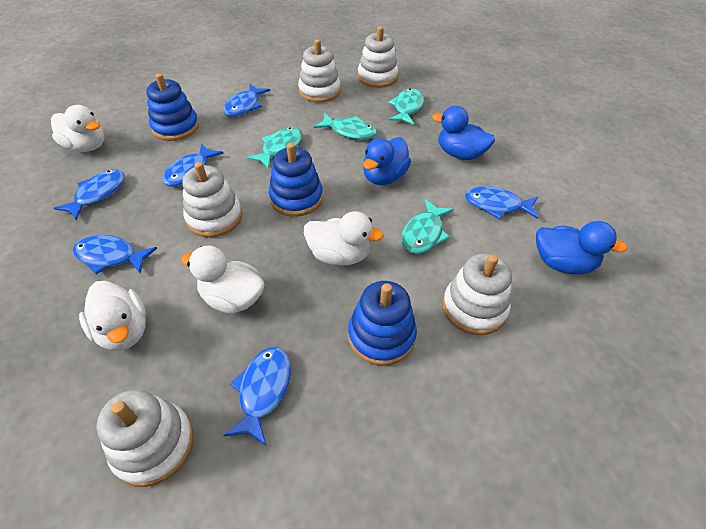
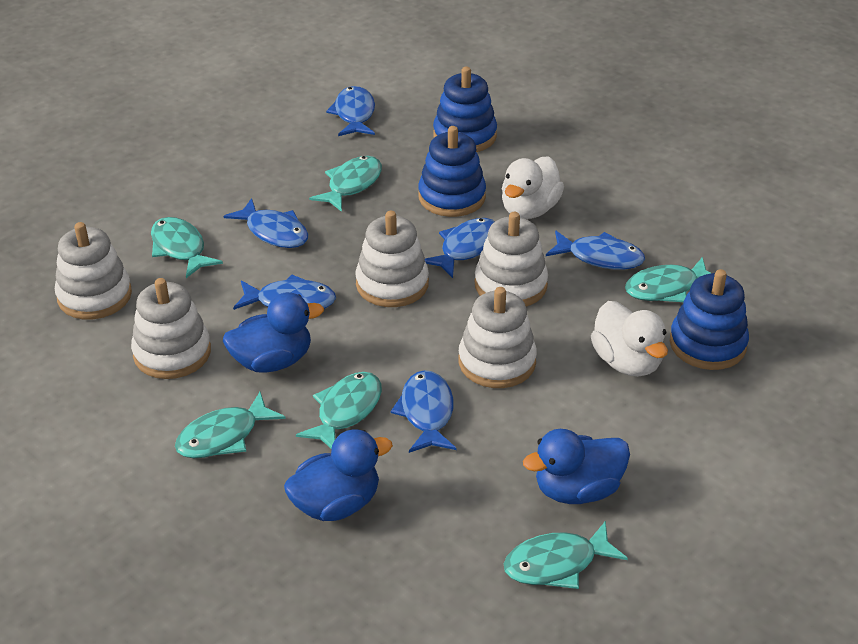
turquoise fish: [247,127,303,169] [314,113,377,140] [388,89,424,125] [401,199,454,254] = 4 -> [151,217,223,278] [175,392,286,458] [296,372,382,449] [309,156,382,212] [504,521,628,589] [625,257,711,302] = 6
white duck: [51,105,104,152] [79,281,146,351] [181,246,265,314] [304,211,384,266] = 4 -> [502,156,564,219] [591,301,668,377] = 2

